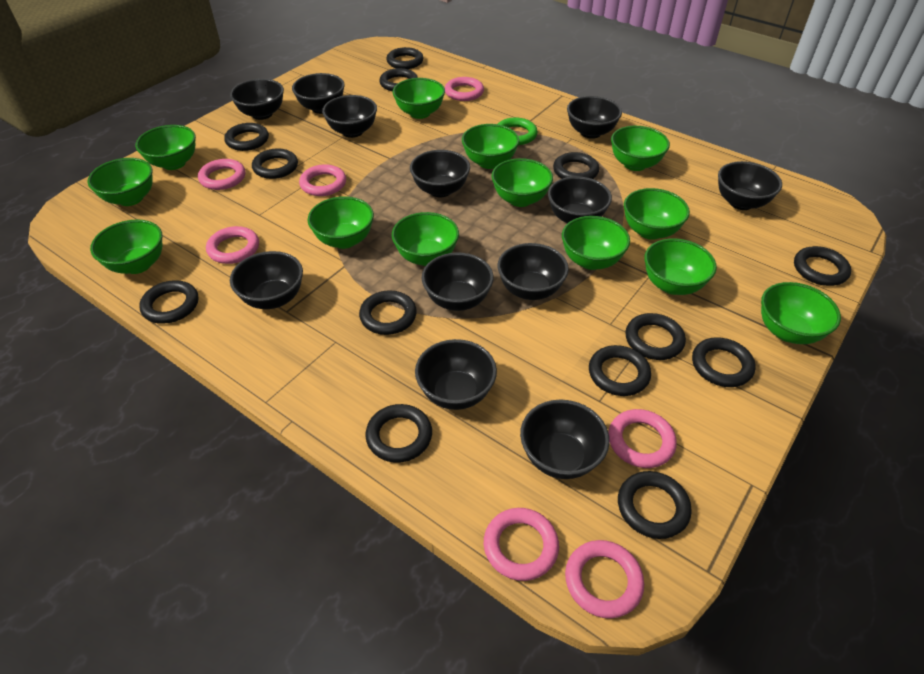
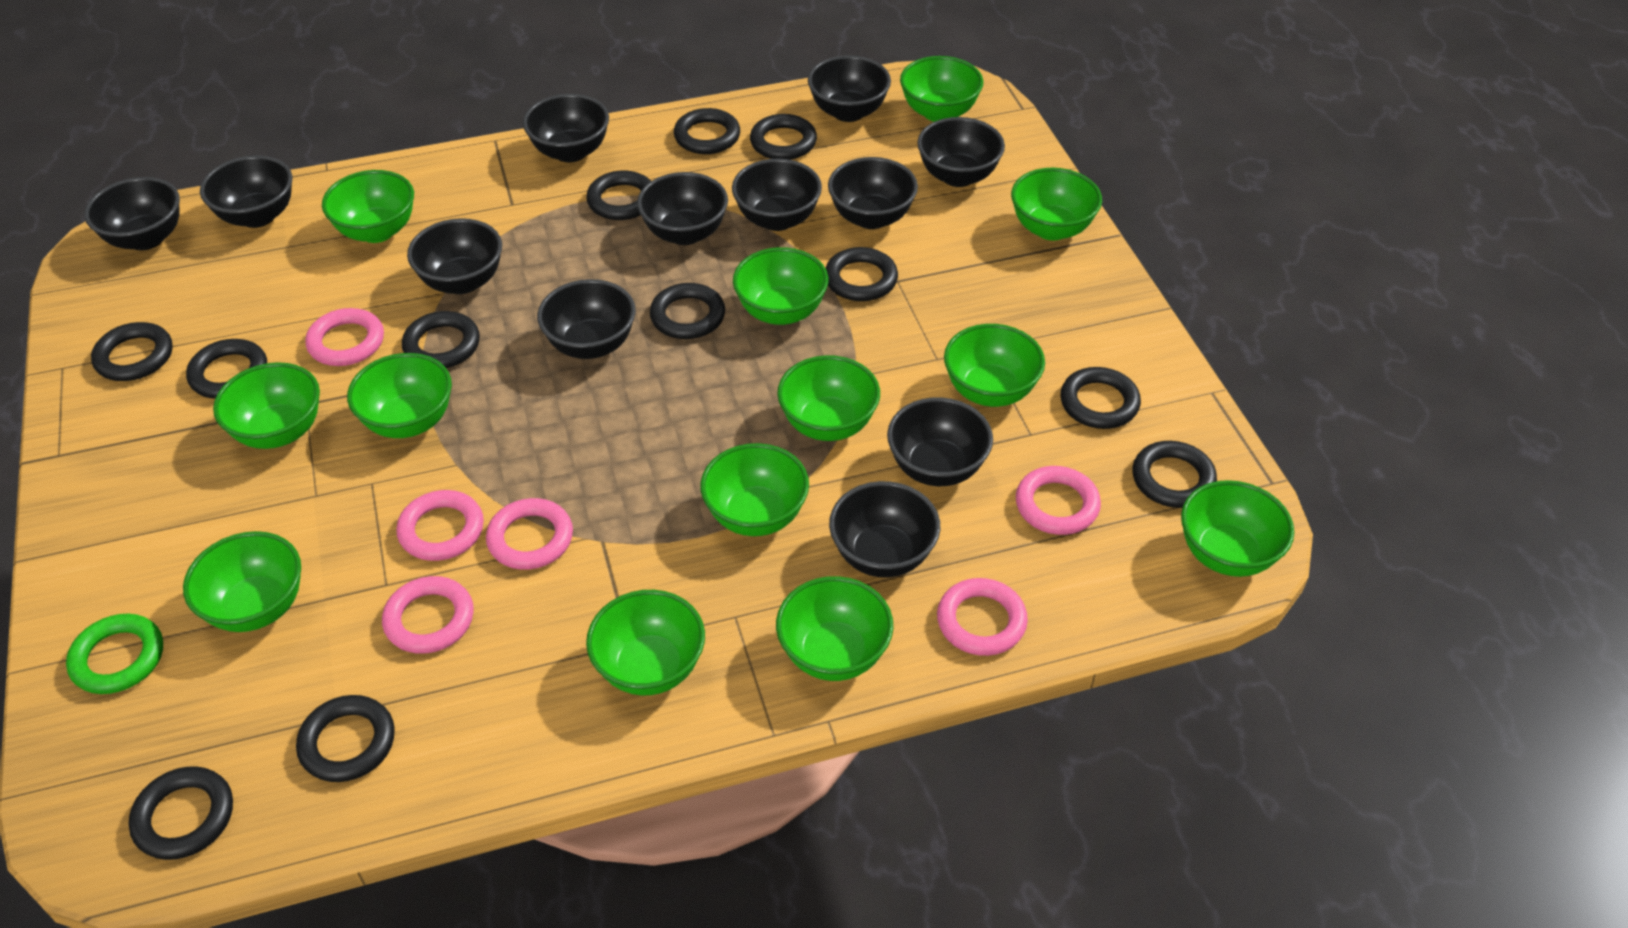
black ring: [139,280,198,324] [224,123,269,151] [252,148,298,179] [359,290,417,335] [365,404,432,463] [379,68,418,92] [386,47,424,69] [553,152,599,179] [589,345,651,396] [618,471,692,539] [625,313,686,360] [692,337,756,387] [794,246,851,286] = 13 -> [91,322,173,381] [129,766,233,860] [186,339,267,399] [296,695,395,782] [402,311,480,368] [586,170,651,220] [650,283,725,339] [674,108,740,154] [750,114,817,160] [826,247,898,301] [1061,367,1141,429] [1133,441,1217,508] = 12
pink ring: [198,159,246,190] [206,226,259,264] [299,164,346,196] [445,77,484,101] [484,508,559,581] [565,540,644,618] [609,409,677,468] = 7 -> [305,308,384,366] [382,576,474,654] [396,490,484,561] [486,498,573,570] [937,578,1028,656] [1016,466,1101,535] = 6

